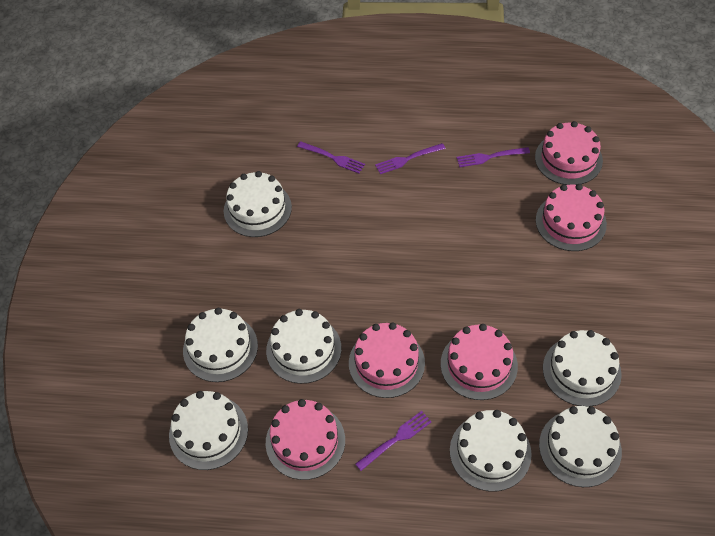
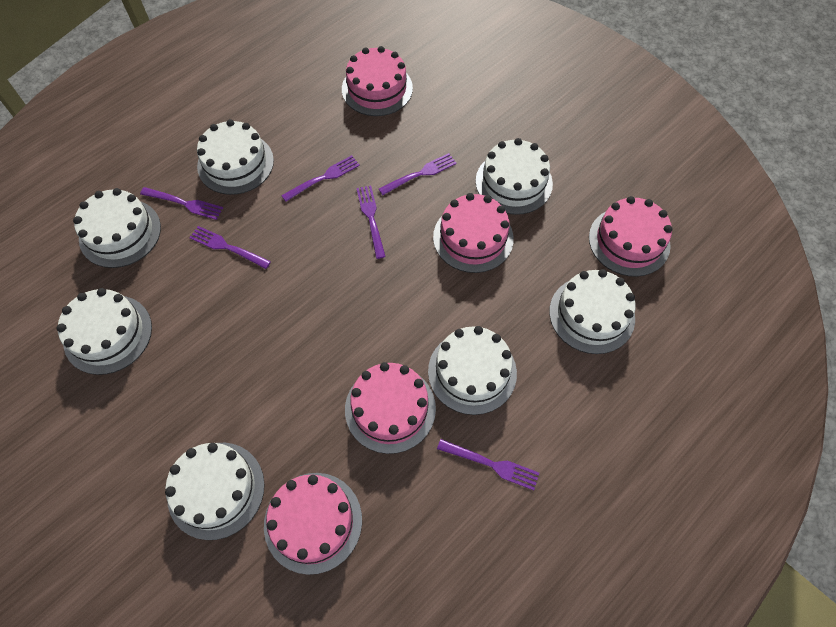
purple fork: [297,141,365,173] [355,411,431,471] [375,143,446,174] [457,147,530,167] = 4 -> [140,187,223,220] [189,226,271,269] [281,155,360,202] [356,185,386,259] [379,153,457,195] [437,439,539,490] = 6

